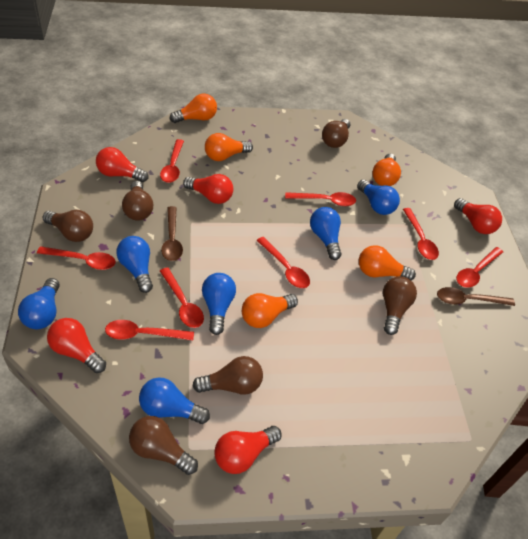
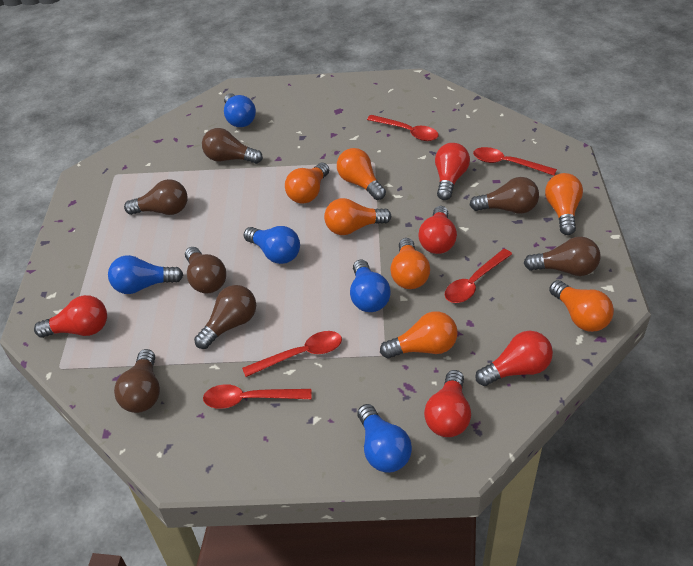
blue light bulb: [18,278,60,329] [116,236,153,293] [139,377,210,424] [202,273,236,335] [310,207,342,260] [357,180,400,215] = 6 -> [108,255,183,294] [224,93,256,127] [244,226,300,264] [350,260,391,312] [357,404,412,473] = 5
brown light bulb: [43,210,93,242] [122,181,153,220] [129,416,198,475] [193,356,263,395] [322,119,350,148] [383,276,417,335] = 6 -> [114,349,160,413] [124,179,187,215] [185,247,226,294] [194,285,256,349] [202,128,263,164] [470,177,539,214] [524,237,600,276] = 7
brown spoon: [161,206,183,261] [437,287,515,306] = 2 -> none = 0
orange light bulb: [170,94,217,123] [205,133,253,161] [242,293,298,328] [359,245,416,280] [372,154,401,186] = 5 -> [285,163,329,204] [324,198,391,235] [337,148,386,200] [380,311,458,358] [390,238,430,289] [545,173,583,235] [549,280,614,332] = 7
red spoon: [37,246,116,270] [105,320,194,340] [160,139,184,183] [160,267,204,328] [256,237,310,288] [285,192,356,206] [403,208,439,260] [456,247,503,288] = 8 -> [203,384,311,409] [242,331,342,377] [367,115,439,141] [445,249,512,303] [473,147,557,176] = 5

